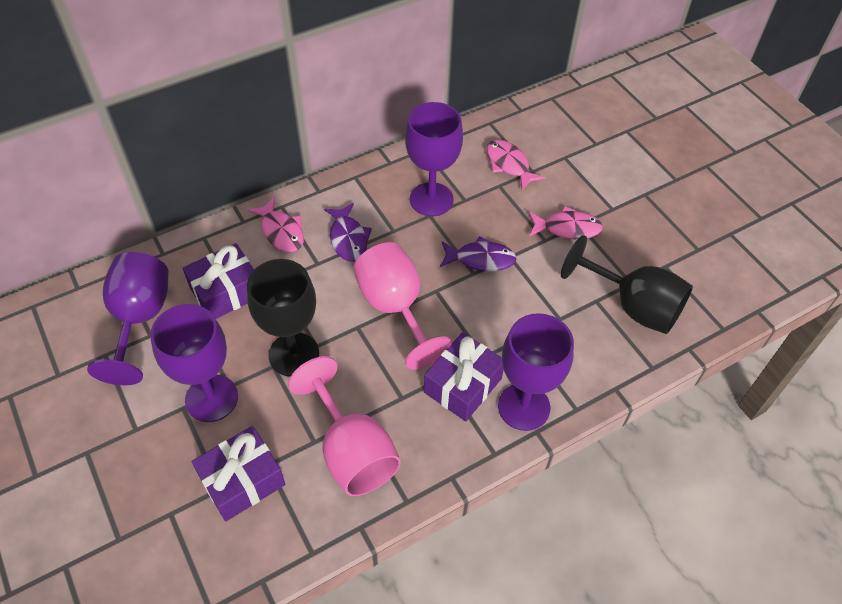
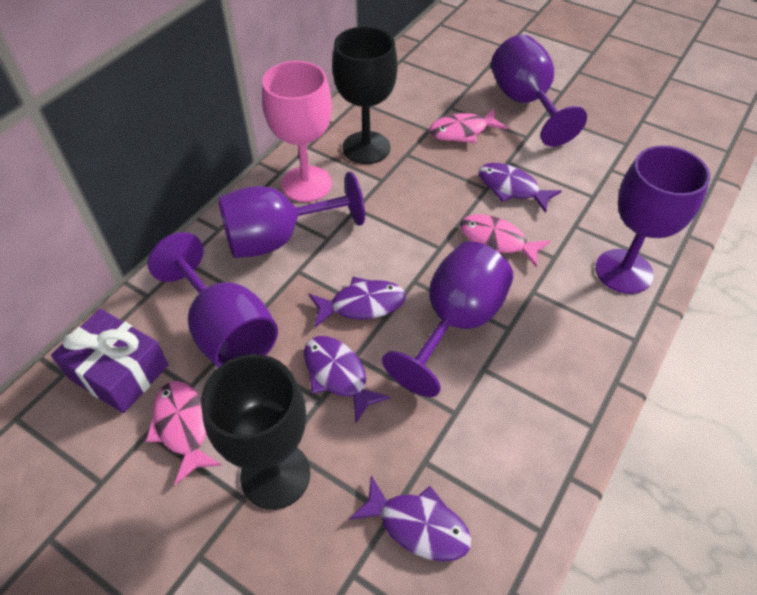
pink goblet: [288,356,401,496] [354,242,453,369] = 2 -> [262,61,332,202] = 1
purple fish: [324,203,372,262] [440,236,517,271] = 2 -> [304,336,391,423] [309,277,406,327] [349,476,471,562] [478,163,562,213] = 4
purple gift: [183,243,254,319] [192,426,285,521] [424,332,504,421] = 3 -> [51,309,168,413] = 1
purple goblet: [87,252,168,385] [150,304,238,422] [405,102,463,216] [498,313,574,431] = 4 -> [148,232,278,367] [218,172,365,258] [382,241,514,397] [491,35,587,147] [595,145,710,294] = 5

